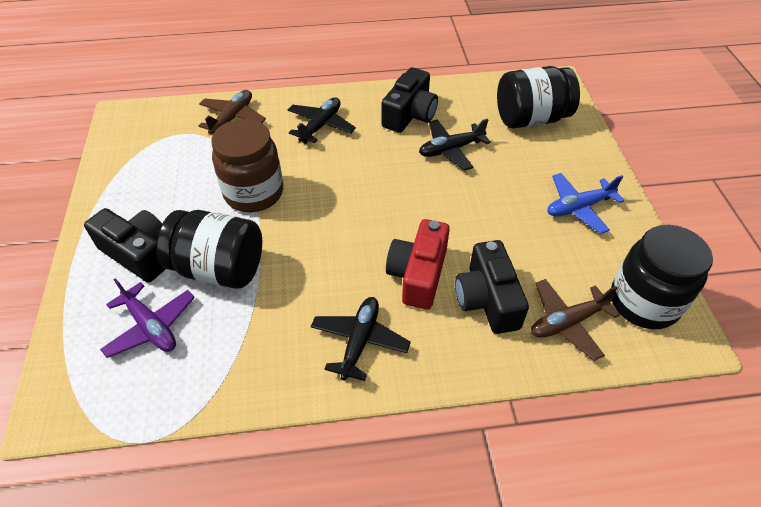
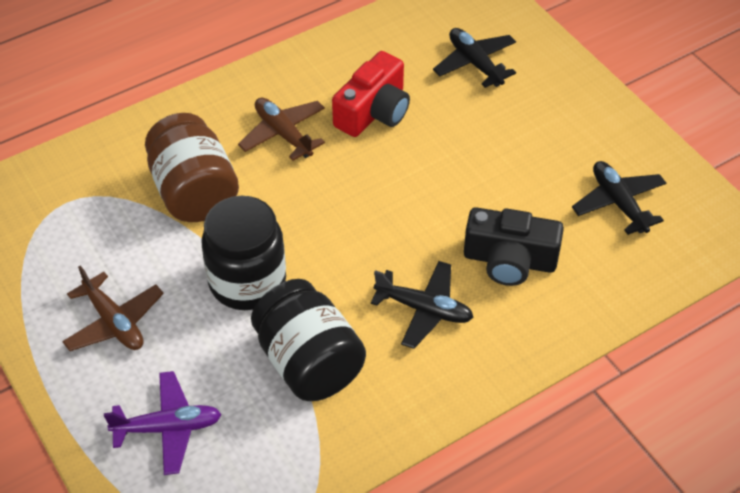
black camera: [84,208,166,283] [381,67,438,133] [455,240,529,334] = 3 -> [464,207,564,286] = 1
black jar: [156,210,262,289] [497,66,580,128] [611,225,713,329] = 3 -> [202,196,286,310] [251,279,366,401] = 2
blue plane: [547,173,624,234] = 1 -> none = 0

